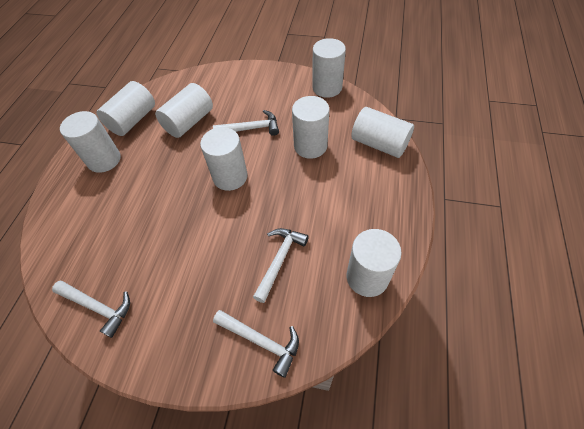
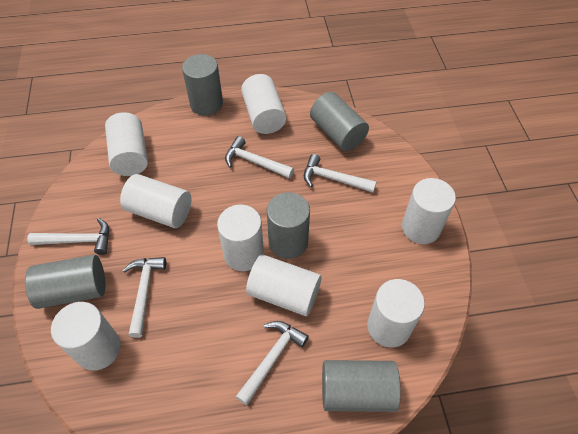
grey cylinder: none = 0 -> [25,255,105,309] [182,54,223,116] [267,192,310,259] [310,92,369,151] [322,360,401,412] = 5
white hammer: [52,281,130,338] [213,110,279,136] [213,310,299,378] [253,228,309,303] = 4 -> [27,218,109,255] [123,257,166,338] [225,136,294,179] [236,321,309,405] [304,154,376,193] = 5

